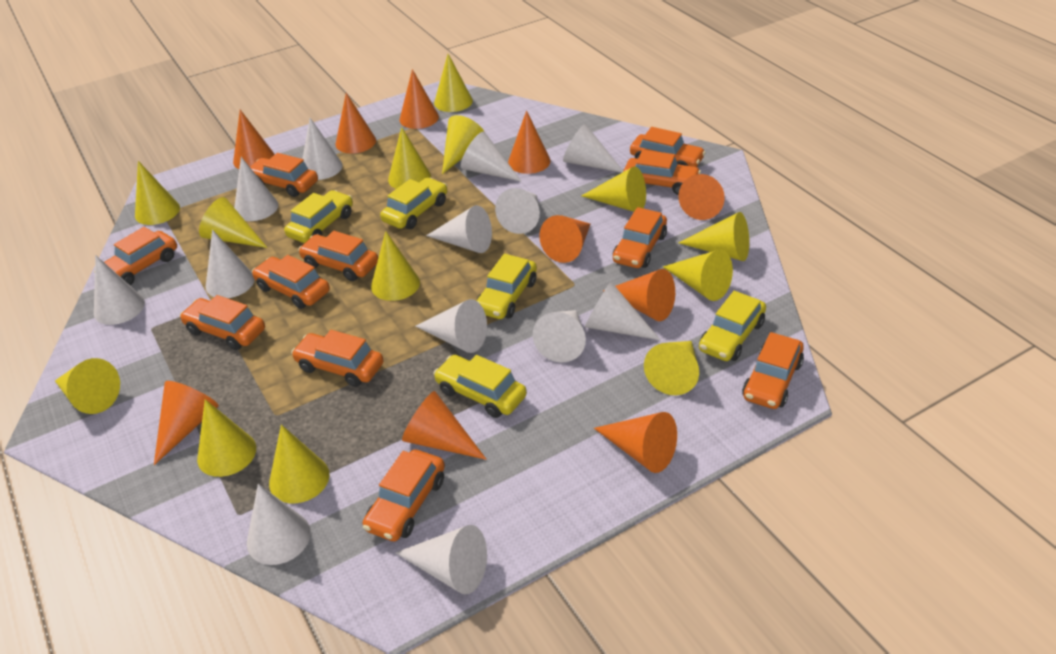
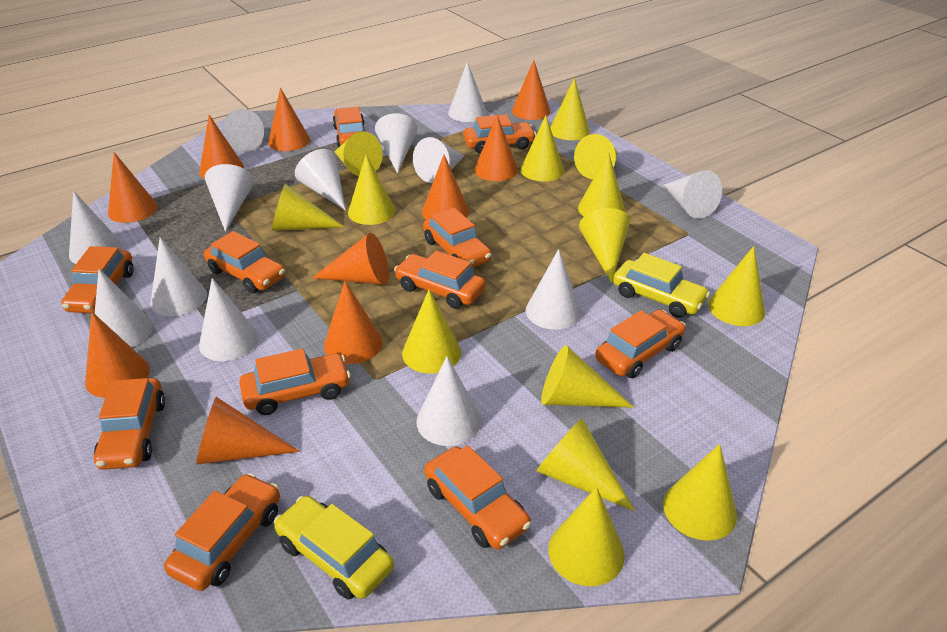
yellow car: [284,190,353,243] [380,178,447,229] [433,355,527,418] [477,254,537,319] [699,291,766,361] = 5 -> [274,496,394,600] [613,253,710,318] = 2
yellow cone: [55,358,120,414] [135,161,180,225] [197,399,256,477] [199,197,267,248] [269,425,330,503] [371,231,420,301] [388,127,431,189] [434,54,473,112] [442,115,484,174] [581,166,646,212] [644,341,699,395] [663,250,733,301] [679,212,749,261] = 13 -> [272,183,344,231] [335,131,383,176] [348,154,395,225] [402,290,461,374] [521,115,564,181] [536,418,635,511] [541,345,634,408] [548,487,625,586] [550,78,590,140] [574,134,618,179] [578,151,625,217] [579,208,630,283] [663,444,737,541] [708,246,765,326] = 14

